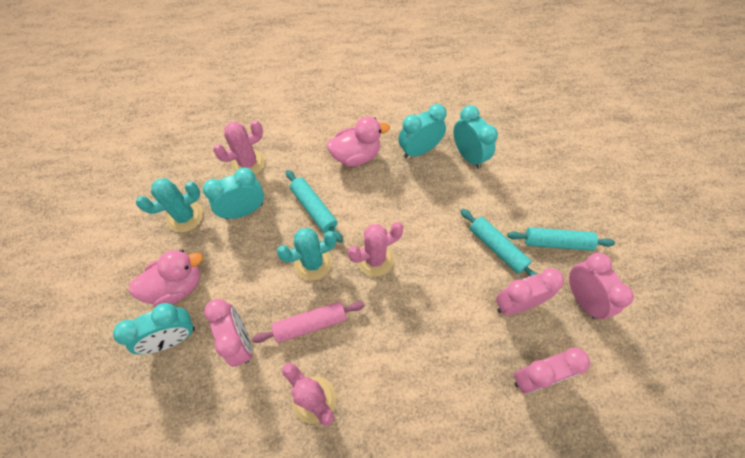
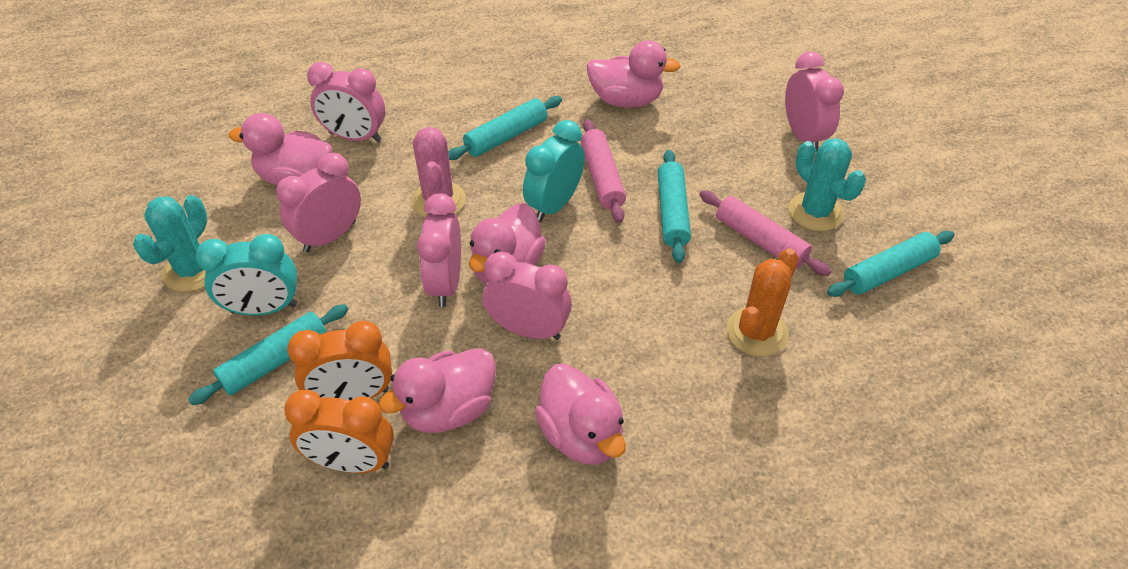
orange cactus: none = 0 -> [726,248,798,357] = 1
orange clock: none = 0 -> [284,390,394,473] [287,321,392,401] = 2
pink cactus: [213,120,265,175] [282,363,336,426] [348,222,403,277] = 3 -> [411,127,466,218] = 1
pink clock: [204,299,252,367] [496,268,564,315] [514,348,590,393] [569,253,634,319] = 4 -> [276,153,361,252] [307,62,385,142] [417,193,461,307] [483,252,572,340] [785,52,844,152] = 5
pink duck: [129,250,203,307] [327,117,390,167] = 2 -> [229,113,332,185] [378,348,496,433] [469,203,546,284] [535,364,626,465] [586,40,681,108] = 5
pink rolling pin: [252,301,365,343] = 1 -> [581,119,626,223] [699,190,831,276] = 2
turquoise clock: [113,303,195,355] [203,168,264,219] [398,104,447,158] [453,105,498,169] = 4 -> [196,234,297,316] [523,120,585,222] = 2
turquoise rolling pin: [286,170,343,243] [460,209,538,276] [507,227,615,251] = 3 -> [188,304,348,405] [448,96,562,160] [658,150,691,263] [827,231,955,297] = 4

